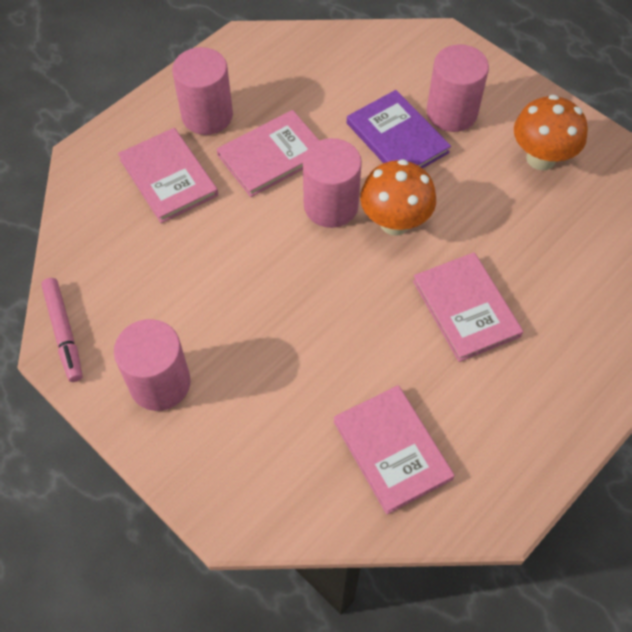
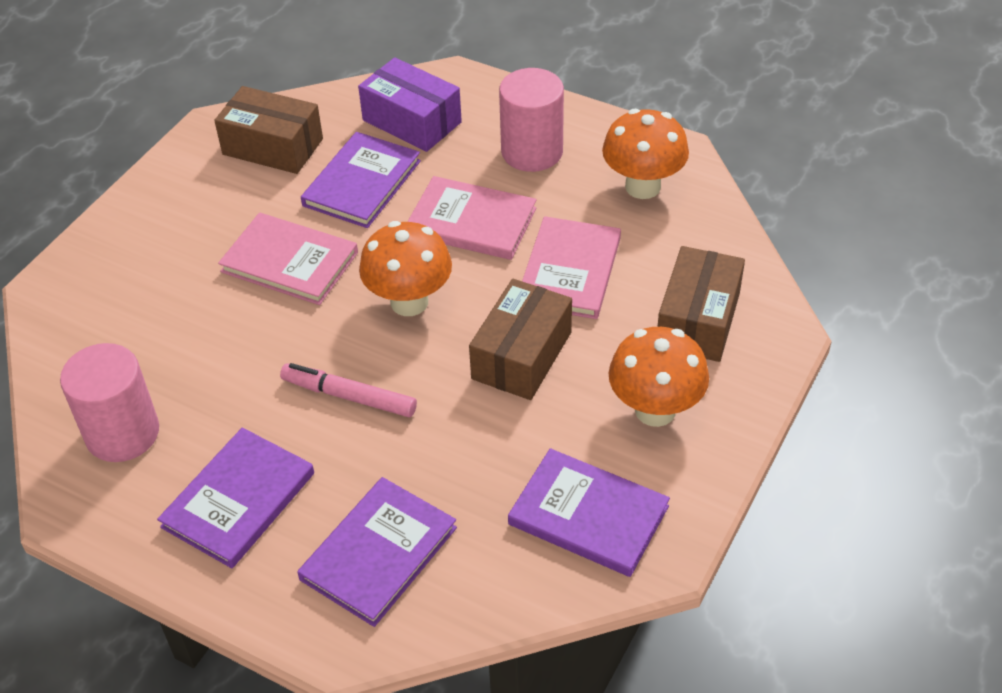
brown box: none = 0 -> [214,86,323,174] [469,279,572,400] [658,246,745,362] = 3
orange mushroom: [360,159,436,236] [514,95,588,170] = 2 -> [359,221,452,316] [602,109,689,199] [609,327,709,427] = 3
pink book: [118,128,218,223] [217,110,319,197] [333,385,455,515] [413,252,523,362] = 4 -> [218,213,358,305] [407,176,537,260] [522,216,621,319] = 3
pink cylinder: [114,319,191,411] [172,47,233,135] [303,138,362,228] [426,44,489,132] = 4 -> [60,343,159,462] [499,68,564,172] = 2
purple book: [347,90,451,168] = 1 -> [157,428,314,568] [297,477,457,627] [301,132,421,228] [508,448,670,577] = 4
purple box: none = 0 -> [358,57,462,152] = 1

